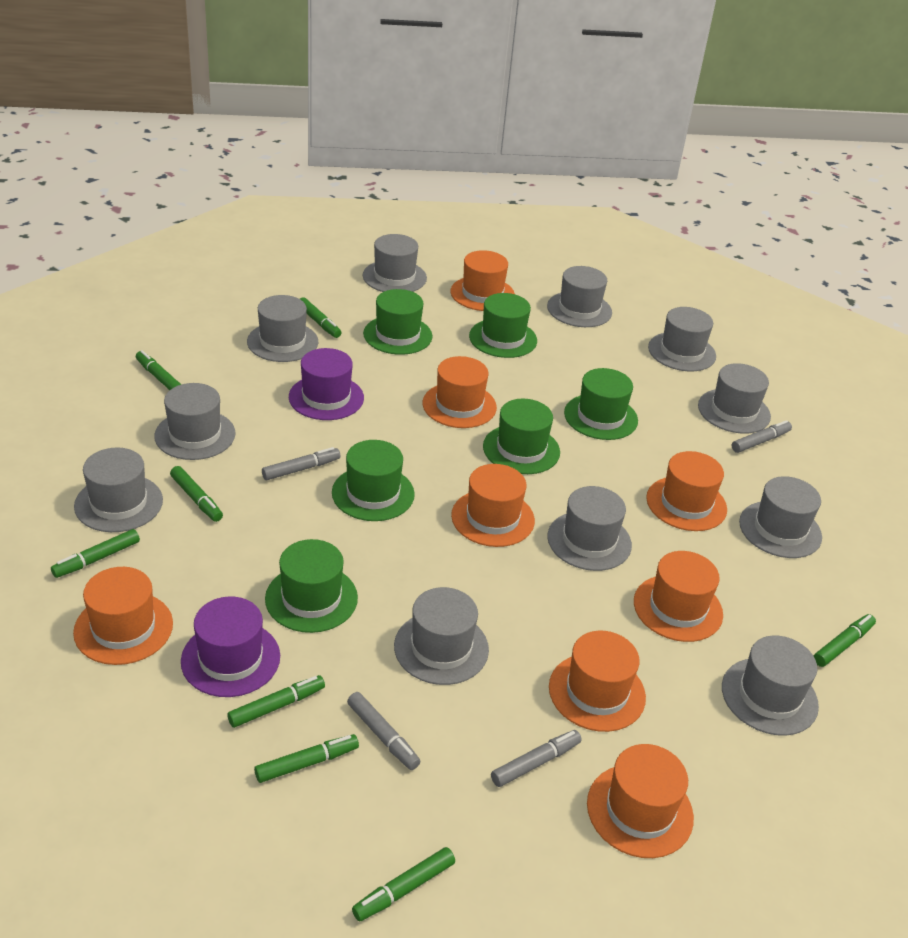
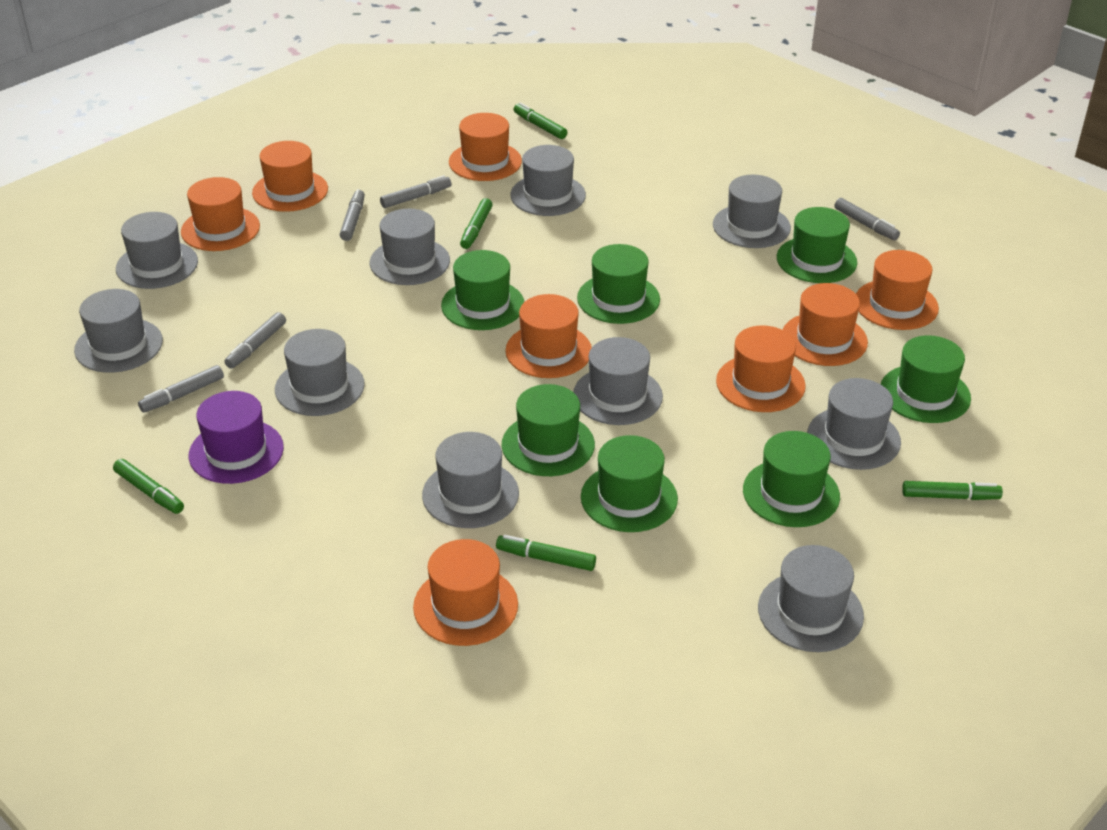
green hat: [265,539,358,633] [332,440,415,521] [363,289,433,355] [469,293,537,358] [483,399,560,474] [564,368,638,440] = 6 -> [441,250,524,330] [502,384,595,476] [577,244,660,324] [581,435,678,532] [743,431,840,527] [777,207,857,283] [881,335,971,423] = 7
green marker: [51,529,140,578] [136,350,181,390] [170,466,223,522] [227,675,325,728] [254,734,359,783] [300,297,342,338] [352,847,455,921] [814,614,876,667] = 8 -> [113,459,184,514] [460,198,493,249] [496,535,596,571] [513,102,567,139] [902,481,1003,500] = 5
grey hat: [74,448,163,532] [154,383,236,460] [247,295,319,362] [363,234,427,292] [394,587,489,685] [547,266,612,327] [547,486,632,571] [648,307,716,371] [698,363,771,434] [722,635,819,736] [739,476,822,558] = 11 -> [74,289,163,373] [116,212,198,289] [275,329,365,416] [370,208,450,285] [422,432,519,528] [510,145,586,216] [573,337,663,425] [713,175,791,248] [758,545,864,652] [807,378,901,470] = 10
grey marker: [262,447,340,480] [347,692,420,770] [491,730,582,787] [732,420,792,453] = 4 -> [138,365,224,413] [224,312,286,369] [340,189,365,241] [380,175,451,208] [834,198,900,240] = 5
purple hat: [181,596,280,697] [289,348,364,420] = 2 -> [189,391,284,484] = 1

